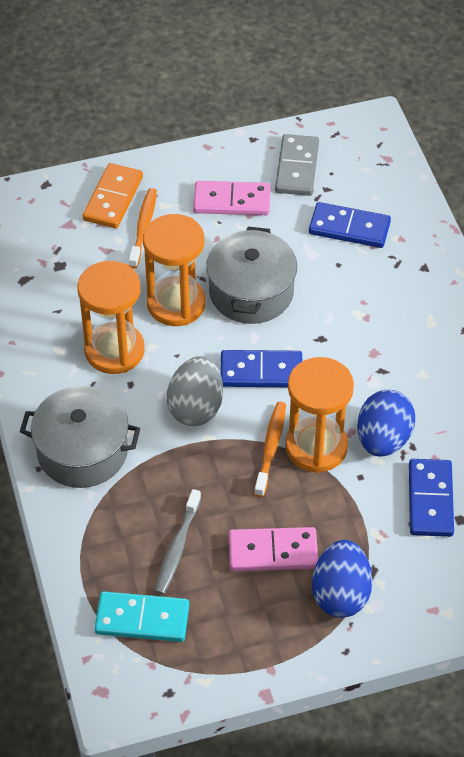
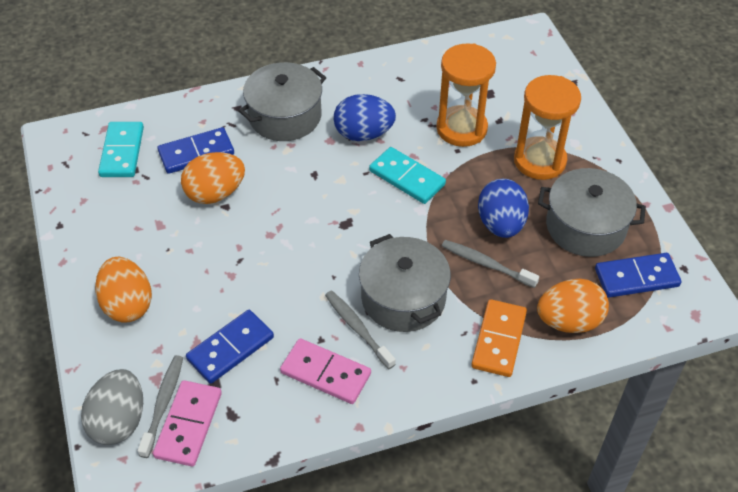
grey domino: [275,134,319,196] = 1 -> none = 0
grey pot: [20,386,140,488] [206,227,297,324] = 2 -> [239,62,326,141] [359,234,451,332] [538,168,646,257] = 3
grey toothbrush: [155,489,201,595] = 1 -> [138,355,183,458] [325,290,396,369] [442,240,539,288] = 3
orange egg: none = 0 -> [95,257,152,323] [181,152,245,204] [537,279,609,333] = 3
orange hourglass: [77,261,145,374] [143,214,206,326] [285,357,354,473] = 3 -> [436,43,496,147] [514,75,581,180] = 2
orange toothbrush: [129,188,157,269] [254,402,286,497] = 2 -> none = 0
turquoise domino: [94,591,189,642] = 1 -> [98,122,144,177] [369,147,446,204] = 2

